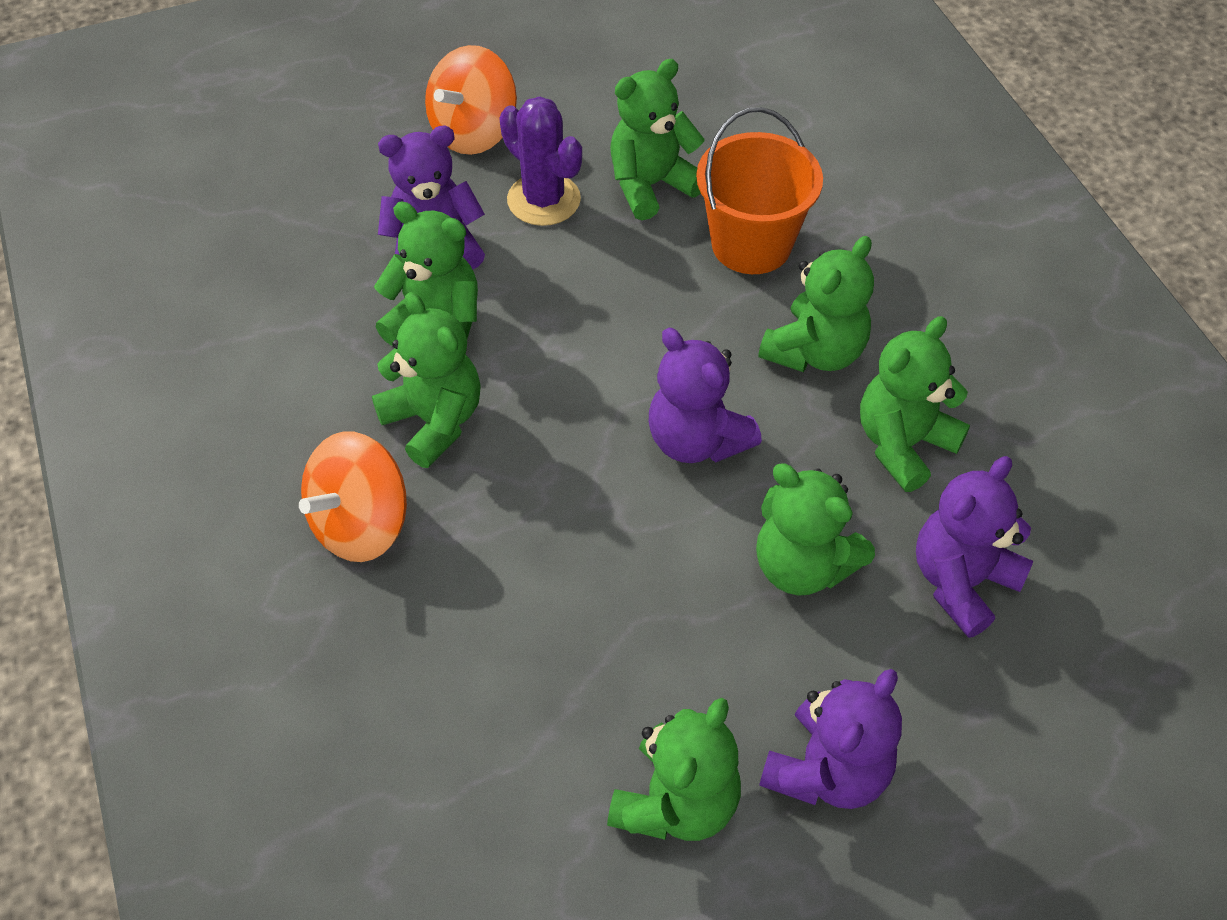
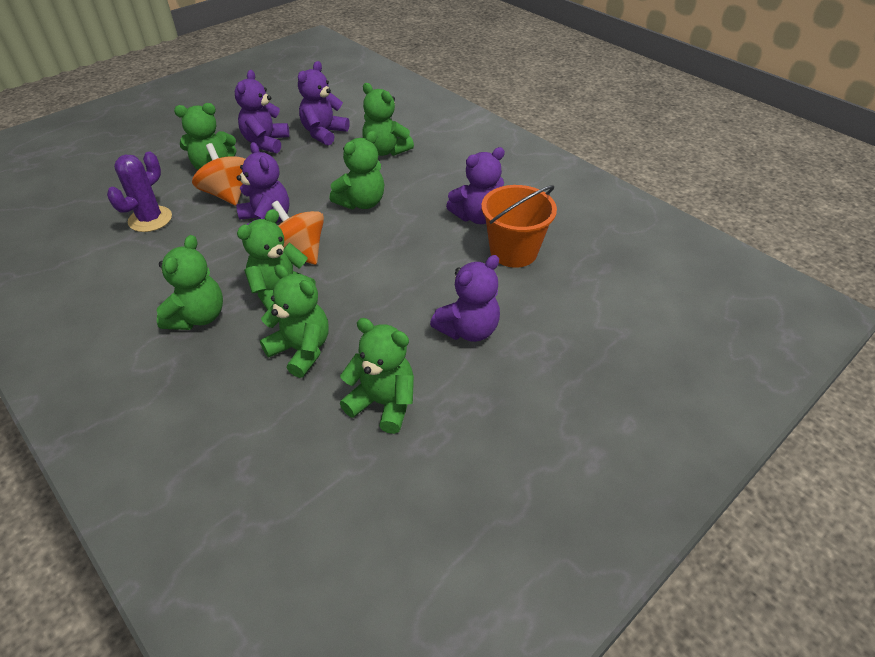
purple teddy bear: [378,126,485,269] [649,328,762,463] [759,669,902,809] [916,456,1033,638] = 4 -> [235,70,289,153] [236,142,289,225] [298,61,349,146] [430,255,500,342] [446,147,505,224] = 5

